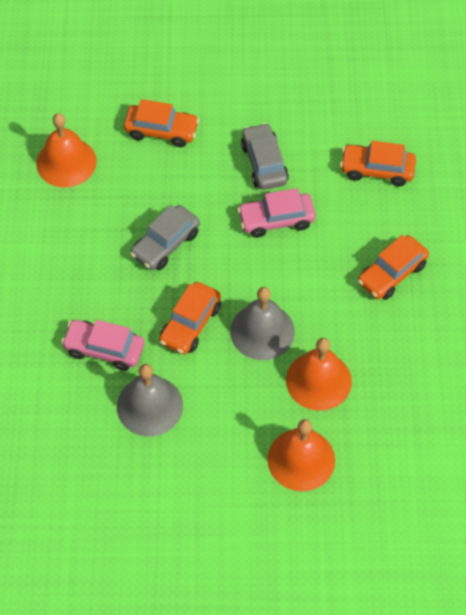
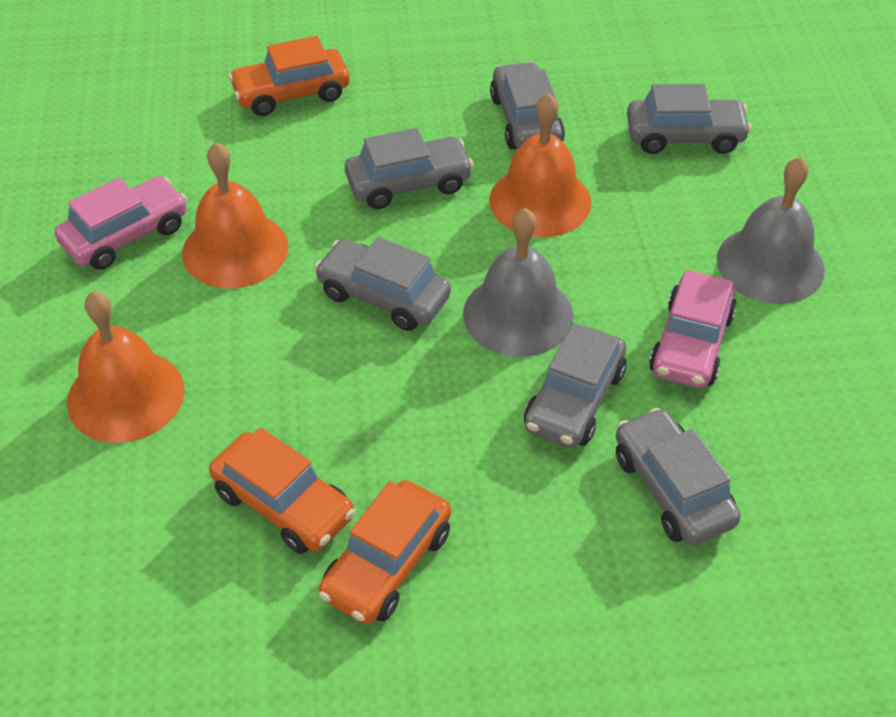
grey car: [130,205,200,270] [241,123,289,190] = 2 -> [314,237,451,331] [345,128,474,209] [490,61,565,149] [524,323,626,448] [616,408,741,545] [627,84,752,154] = 6
orange car: [124,99,199,147] [159,282,221,355] [340,141,416,186] [358,235,429,300] = 4 -> [209,428,356,554] [228,36,350,116] [318,480,451,624] = 3

